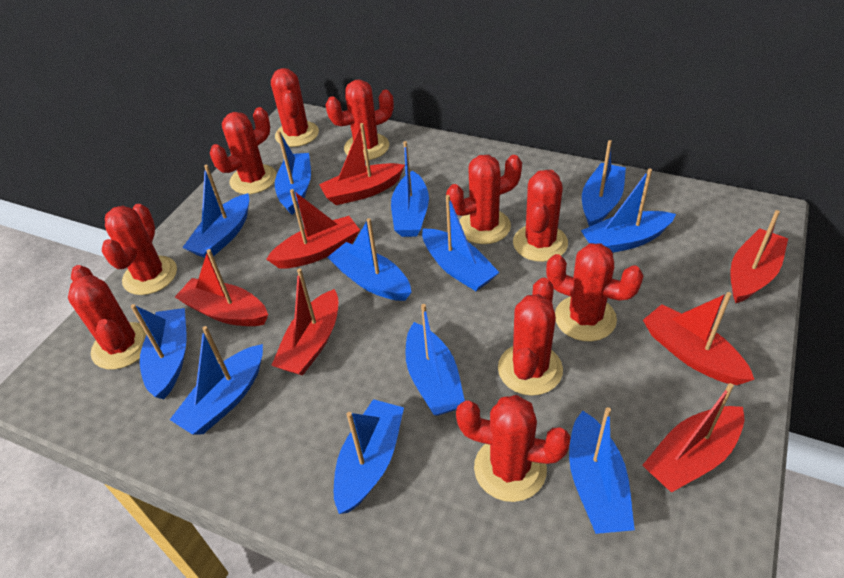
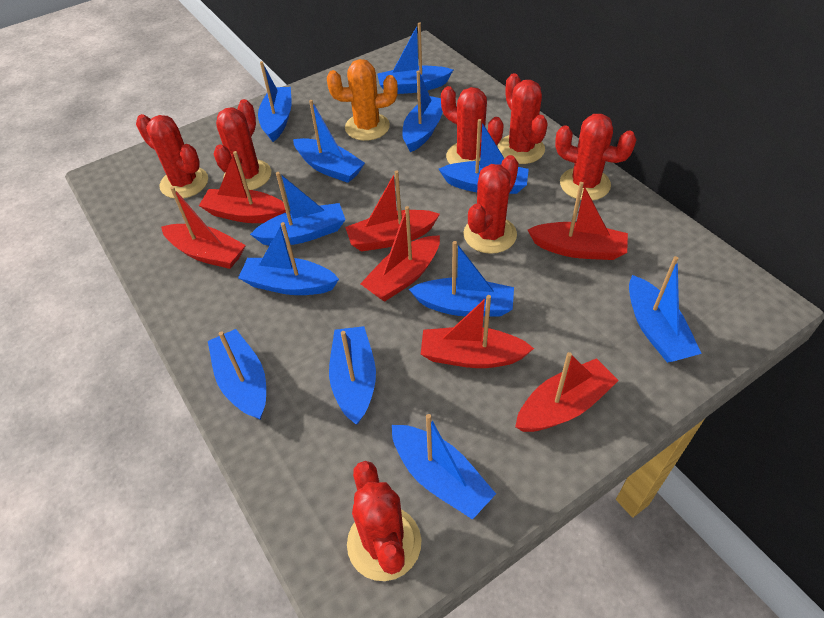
orange cactus: none = 0 -> [327,59,398,141] = 1
red cactus: [68,265,147,370] [102,204,177,295] [210,107,277,194] [271,68,319,147] [326,80,394,161] [446,155,522,244] [456,395,570,502] [498,277,563,396] [513,170,568,262] [546,243,644,341] = 10 -> [136,114,208,199] [214,99,271,190] [347,461,421,581] [441,86,504,164] [463,155,519,254] [497,73,548,164] [555,114,637,200] = 7

